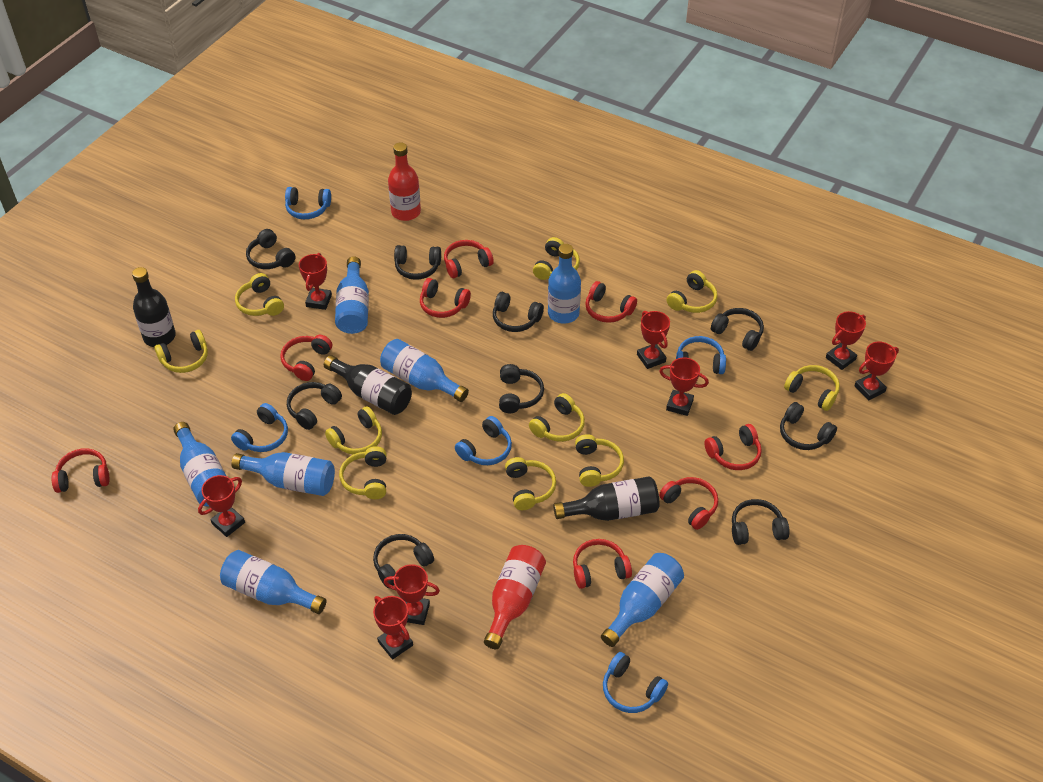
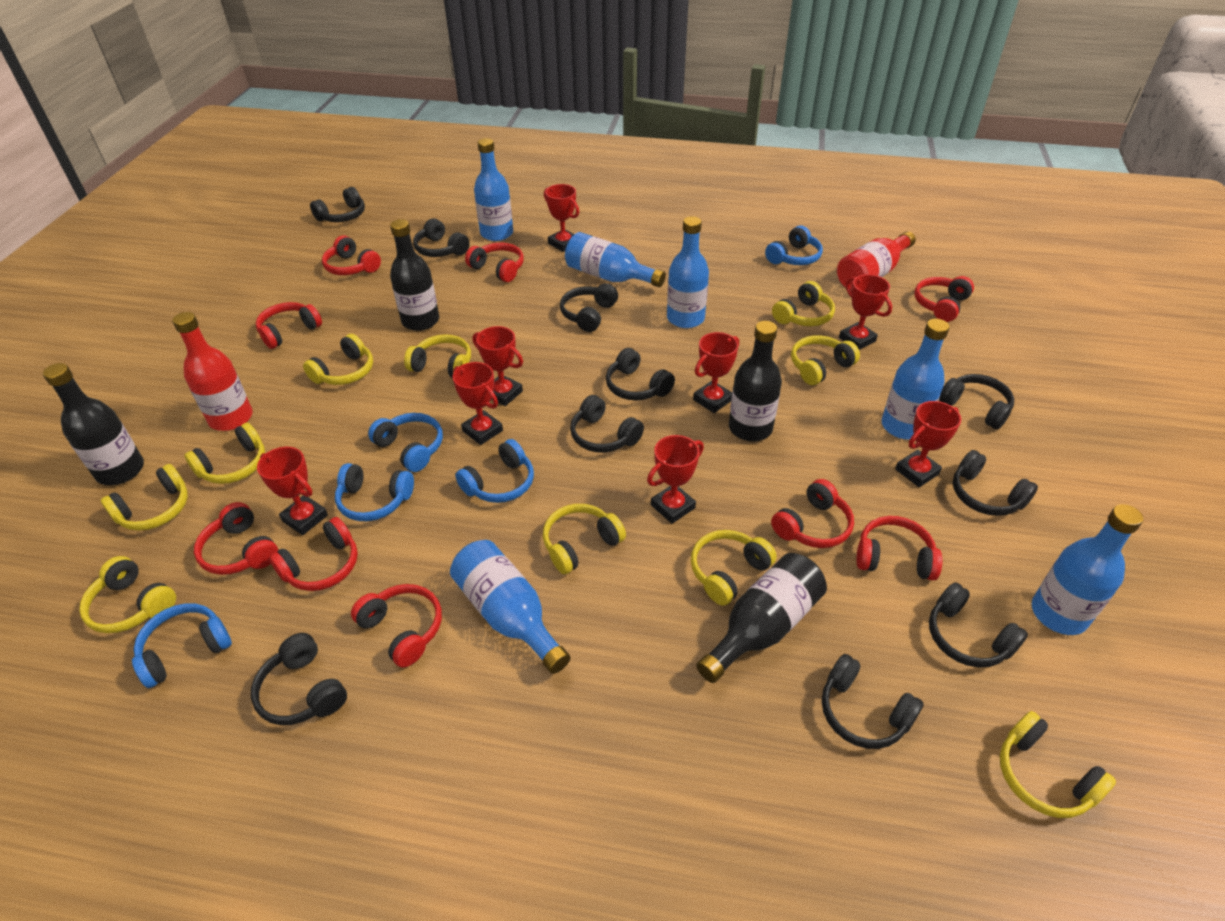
black bottle: [132,267,176,347] [324,355,412,415] [553,476,660,521] = 3 -> [43,363,144,485] [390,219,439,331] [696,553,827,683] [729,321,782,441] = 4
black headphones: [246,229,296,269] [287,382,342,430] [373,534,434,588] [394,245,441,280] [493,292,544,332] [499,364,544,413] [711,308,764,351] [732,499,790,545] [780,402,837,450] = 9 -> [251,633,347,725] [310,187,365,222] [413,219,470,257] [560,283,618,332] [570,395,644,453] [606,348,675,401] [822,654,924,749] [929,582,1028,668] [939,374,1014,429] [953,450,1038,516] = 10
blue bottle: [173,422,226,506] [220,550,326,614] [231,452,335,496] [335,256,369,334] [380,339,469,402] [548,244,581,324] [601,553,684,647] = 7 -> [450,540,570,674] [474,138,513,241] [565,232,666,287] [667,216,709,328] [881,319,950,439] [1032,504,1143,635] = 6
red headphones: [52,448,109,493] [280,335,332,381] [420,278,471,318] [444,240,494,278] [573,539,632,589] [585,281,637,323] [659,477,718,530] [704,424,762,470] = 8 -> [194,502,278,575] [256,302,322,349] [269,517,358,591] [322,235,381,275] [351,584,442,668] [465,243,524,282] [771,479,854,548] [856,516,943,581] [914,276,974,322] = 9

